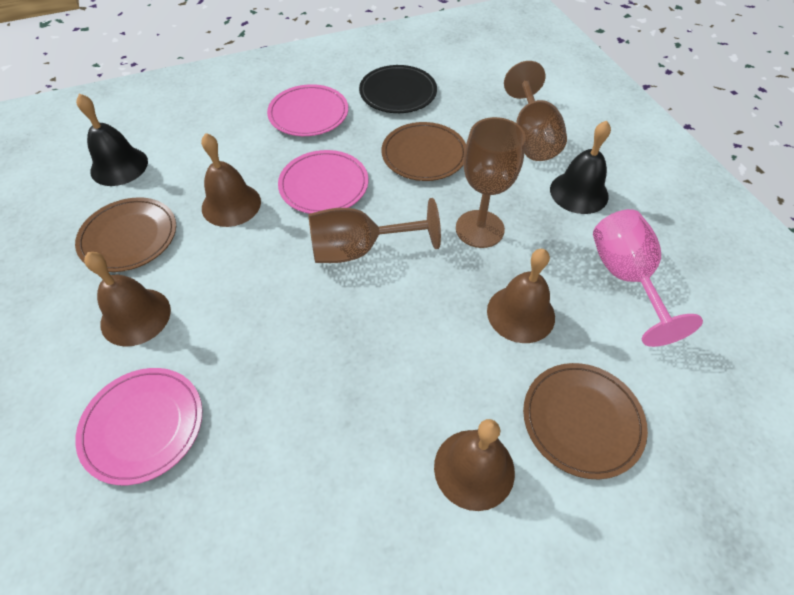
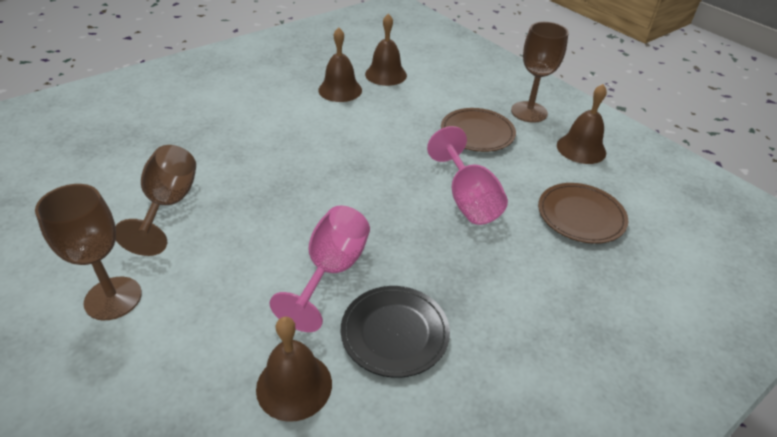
black bell: [76,94,148,186] [550,121,611,214] = 2 -> none = 0
brown plate: [75,197,176,272] [381,122,466,181] [523,363,648,479] = 3 -> [441,108,516,152] [538,183,629,244] = 2
pink goblet: [593,209,703,347] = 1 -> [269,205,370,332] [427,126,508,225] = 2
pink plate: [75,368,202,485] [267,84,348,136] [278,150,368,214] = 3 -> none = 0

